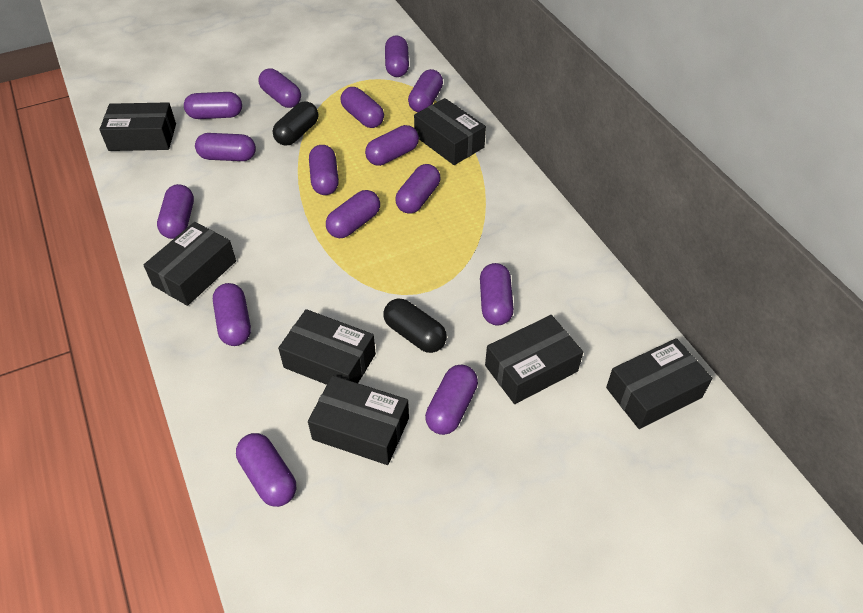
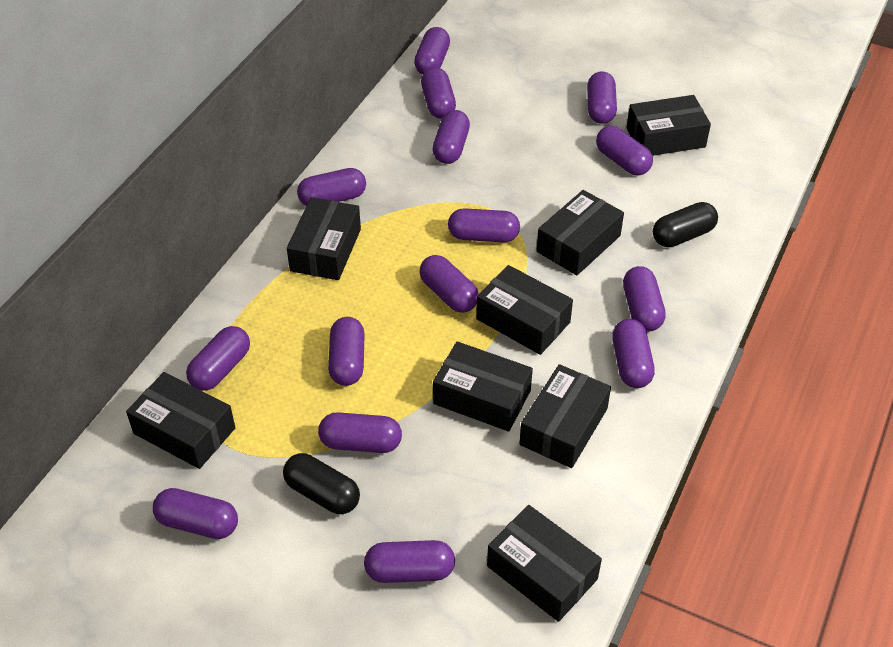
black box: [99,102,176,151] [143,222,236,306] [278,309,376,385] [308,375,409,465] [414,98,486,165] [485,315,583,404] [606,338,712,429] = 7 -> [126,372,235,469] [287,197,361,280] [433,341,533,432] [476,265,573,355] [487,505,602,622] [519,364,611,468] [536,190,624,275] [626,95,711,156] = 8

